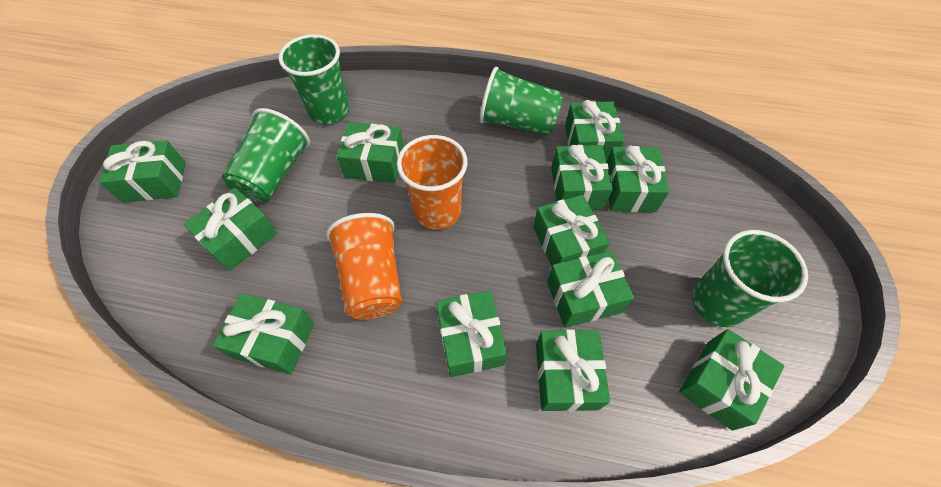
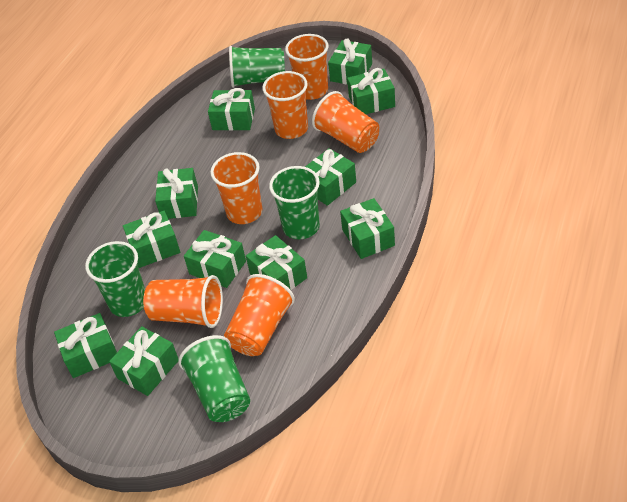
green gift: [99,140,186,203] [184,188,278,271] [213,293,314,374] [336,122,404,183] [436,290,507,377] [533,195,610,266] [536,329,610,412] [547,251,634,328] [551,145,613,210] [565,100,624,162] [607,146,669,212] [679,329,784,431] = 12 -> [54,313,117,378] [109,326,179,396] [123,211,180,268] [155,168,198,219] [184,230,246,288] [208,88,255,130] [246,235,307,290] [305,148,356,206] [328,39,372,84] [340,198,395,259] [347,68,395,114] = 11
orange cup: [326,213,402,320] [397,135,468,230] = 2 -> [143,275,223,328] [210,152,262,224] [224,274,295,356] [262,71,308,139] [285,34,329,100] [312,91,379,153] = 6

